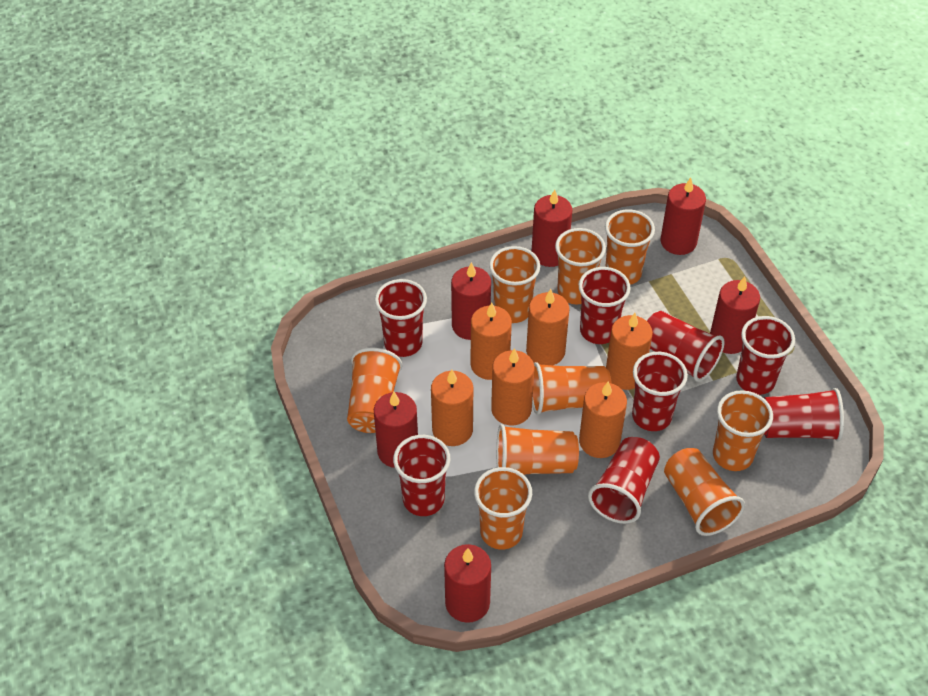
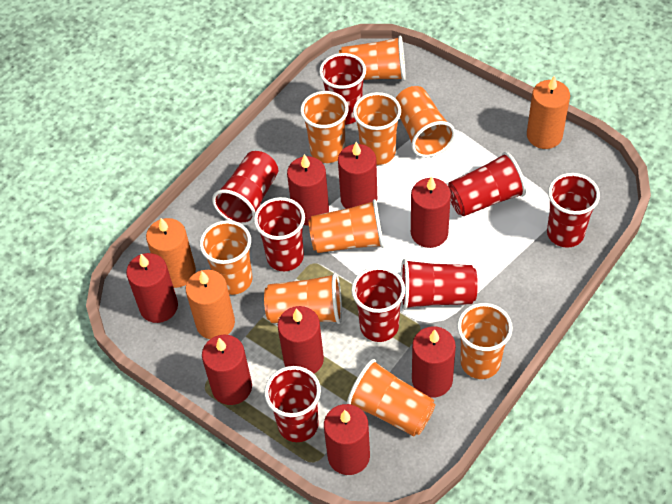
orange candle: [431,370,473,446] [471,303,512,380] [491,348,535,425] [526,289,569,365] [579,381,627,458] [606,313,653,390] = 6 -> [146,218,196,288] [186,270,235,339] [527,76,570,149] = 3
red candle: [374,392,418,468] [444,544,491,623] [451,262,491,340] [532,189,572,267] [660,177,706,255] [710,276,760,354] = 6 -> [126,253,178,323] [202,335,252,405] [278,306,324,374] [287,154,329,226] [324,404,370,475] [338,142,377,209] [411,176,451,248] [412,326,456,398] = 8

